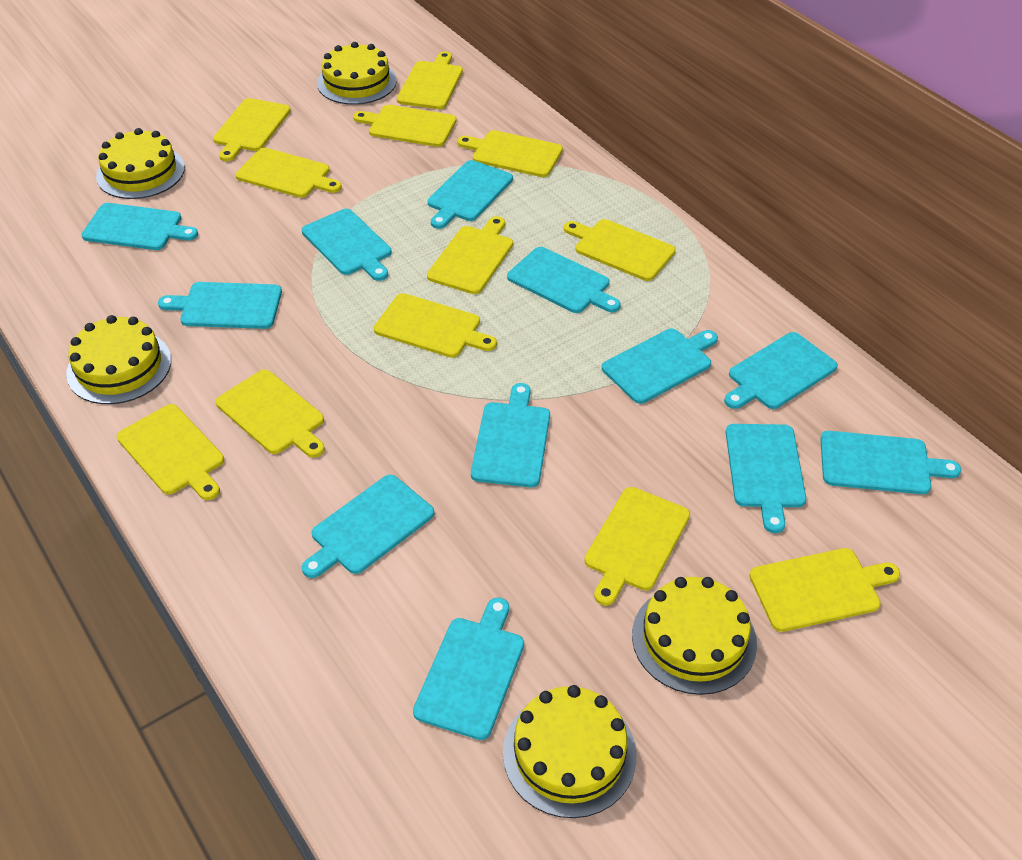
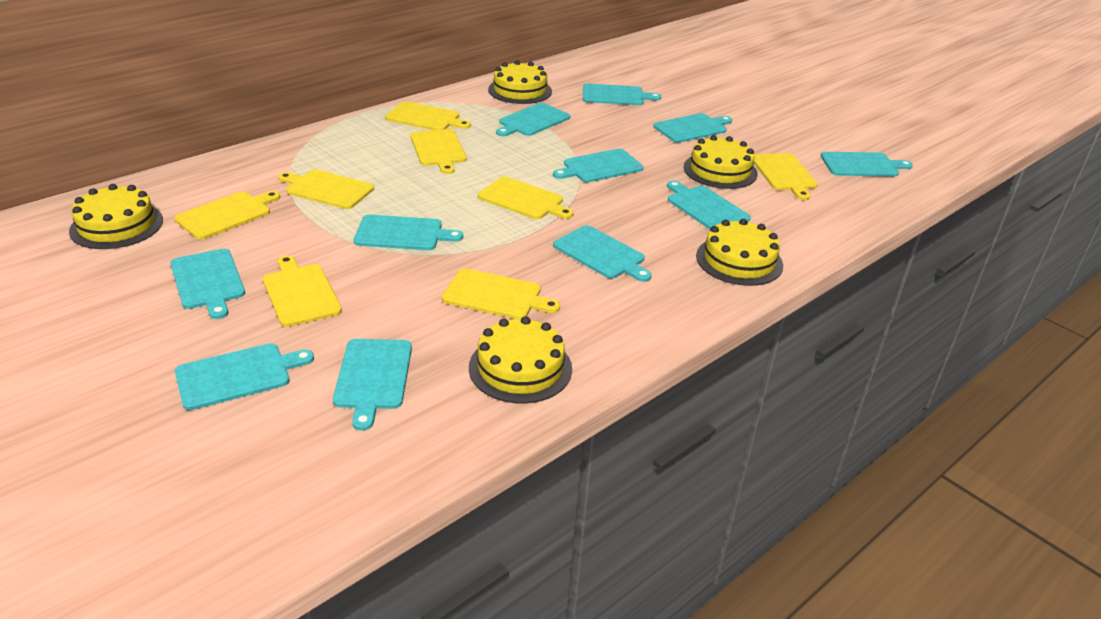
turquoise cutting board: [81,203,198,250] [158,282,282,329] [302,209,392,281] [302,475,434,578] [413,597,524,740] [428,160,513,229] [471,383,550,487] [507,247,621,313] [602,329,718,404] [724,332,838,409] [726,424,806,533] [820,431,961,494] = 12 -> [171,249,245,319] [175,343,314,410] [333,339,412,431] [354,215,463,250] [496,103,570,136] [553,149,644,182] [553,225,652,282] [583,84,661,105] [653,113,732,143] [667,181,751,229] [821,152,913,176] = 11
yellow cutting board: [117,404,224,500] [213,98,291,161] [216,370,325,458] [235,148,342,198] [353,105,457,147] [374,293,497,358] [397,52,463,109] [427,216,513,294] [457,130,563,177] [564,219,676,281] [584,487,690,606] [749,548,900,632] = 12 -> [174,191,280,240] [263,255,342,327] [278,170,374,209] [385,101,471,130] [410,129,467,174] [442,269,560,319] [478,177,573,219] [754,153,818,200] = 8

